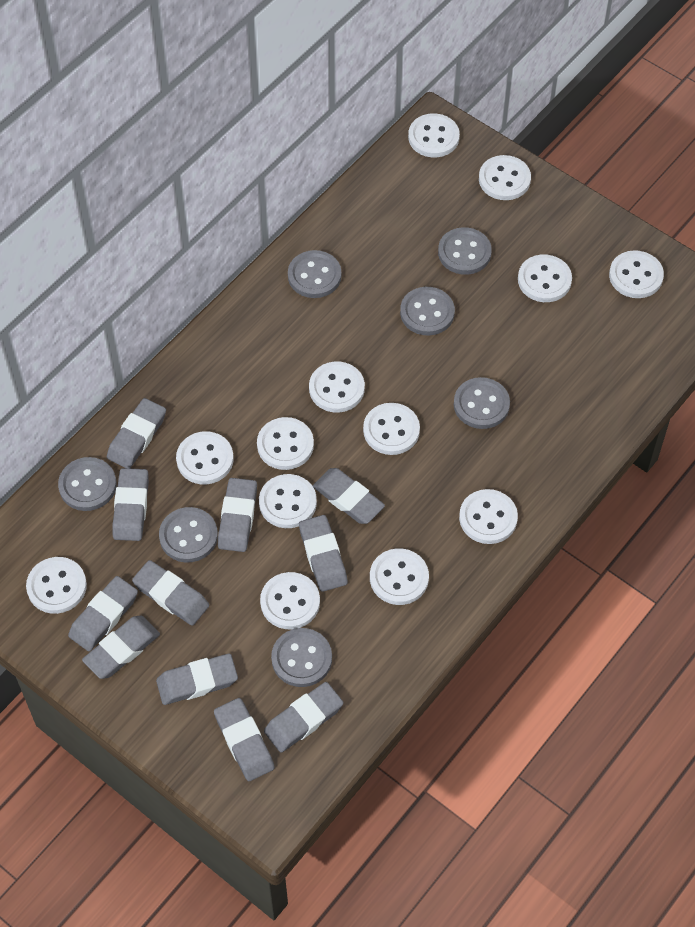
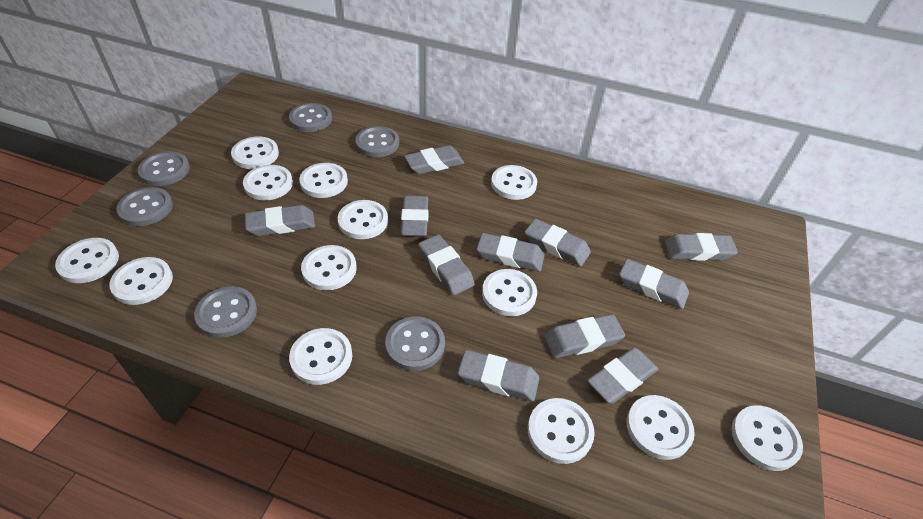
grey button: [58,457,117,511] [159,507,218,563] [271,628,332,687] [288,250,341,298] [400,287,455,335] [438,227,492,275] [454,377,510,429] = 7 -> [117,187,173,226] [138,151,190,186] [194,286,257,338] [289,103,332,132] [355,126,399,157] [385,316,445,371] = 6

